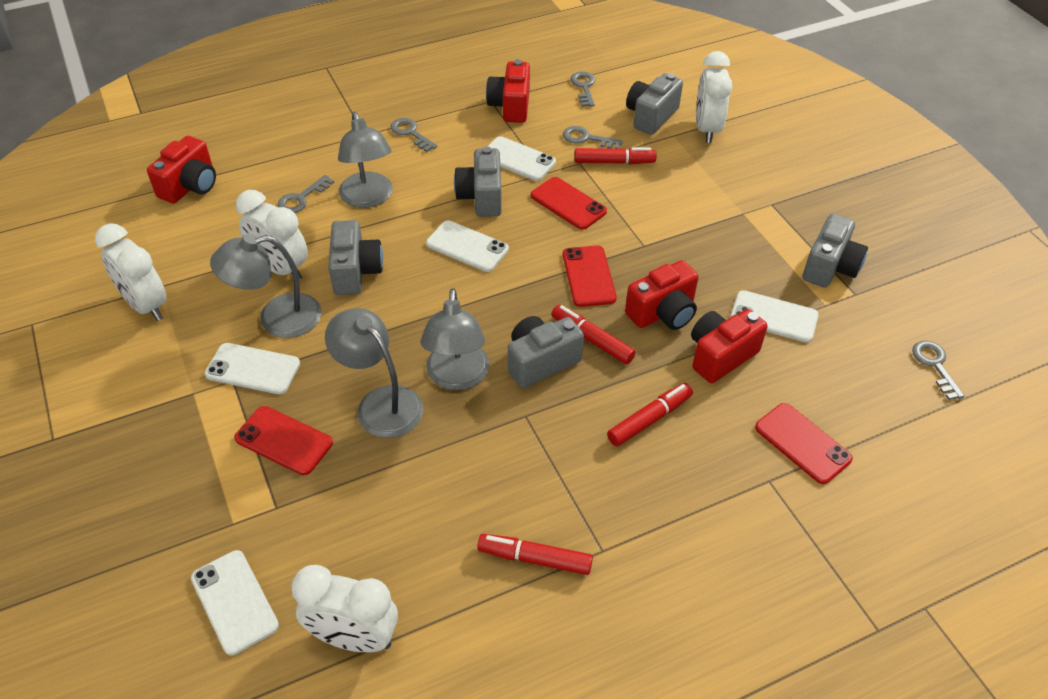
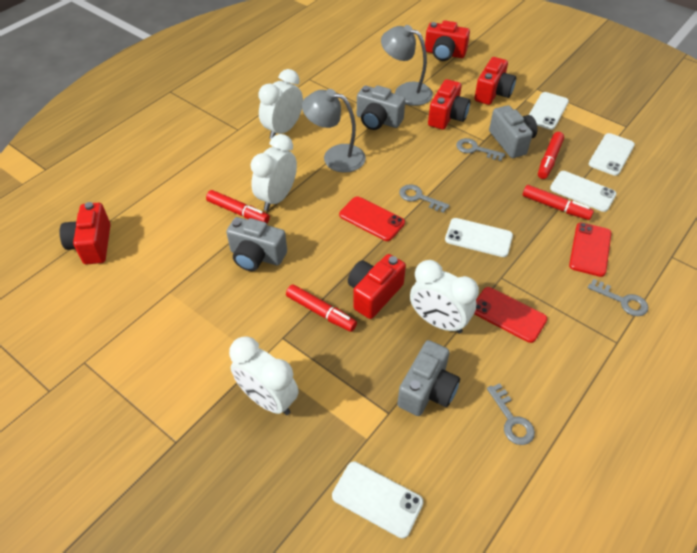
grey camera: [328,220,383,295] [454,146,502,217] [508,316,584,388] [626,73,683,135] [802,214,868,288] = 5 -> [226,217,287,271] [357,85,405,130] [397,340,460,416] [489,105,537,158] = 4
grey key: [278,175,334,213] [391,118,437,152] [563,126,623,149] [570,71,596,107] [912,341,965,400] = 5 -> [399,184,450,213] [456,138,505,161] [487,383,535,445] [588,279,648,316] = 4
grey lamp: [210,234,321,338] [325,308,423,438] [338,112,393,208] [421,288,489,390] = 4 -> [302,89,366,173] [381,25,433,106] = 2
red camera: [147,136,216,204] [486,59,530,123] [625,260,699,330] [691,309,768,383] = 4 -> [60,202,111,264] [348,254,406,319] [425,20,470,61] [428,79,470,130] [474,57,516,105] = 5
red phone: [234,406,333,475] [531,177,607,230] [563,245,617,307] [755,403,853,484] = 4 -> [339,196,405,241] [474,287,547,343] [569,222,612,277] = 3

